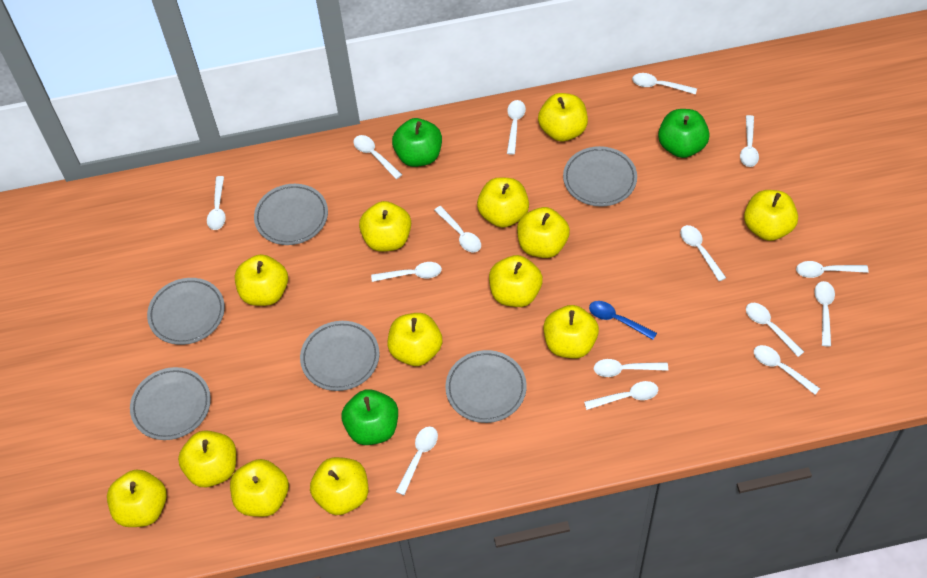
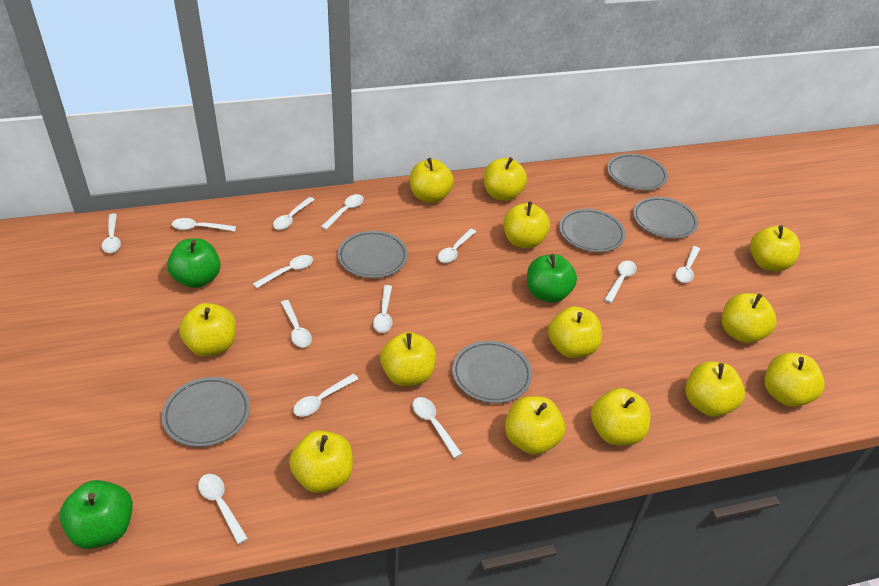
blue spoon: [589,301,657,340] = 1 -> none = 0
white spoon: [207,176,226,230] [353,135,402,179] [371,262,442,282] [396,426,438,495] [434,206,481,252] [507,100,526,155] [584,381,658,410] [594,359,668,377] [632,73,697,95] [680,225,726,281] [740,115,759,167] [746,303,804,357] [754,345,820,395] [796,261,869,278] [814,281,835,347] = 15 -> [102,213,121,253] [172,218,236,231] [198,474,248,544] [253,255,313,288] [273,197,315,230] [281,300,312,347] [293,374,358,417] [321,194,364,230] [373,285,393,333] [412,397,462,458] [438,228,476,263] [604,261,637,303] [675,246,700,283] = 13

